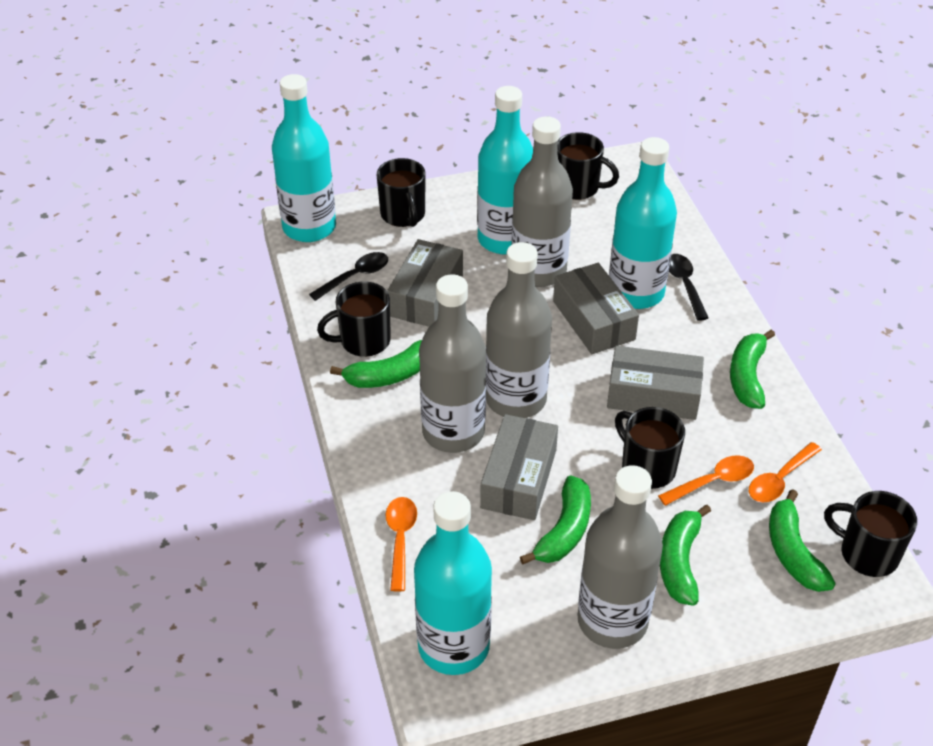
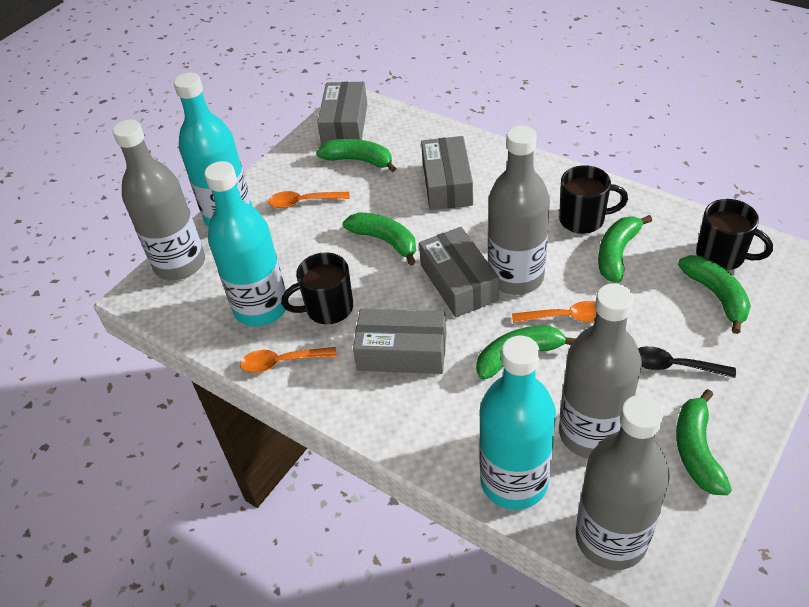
black mug: [317,282,391,357] [377,158,426,227] [557,132,619,200] [615,407,685,489] [824,491,917,577] = 5 -> [281,252,353,324] [559,165,628,234] [696,199,773,270] = 3
black spoon: [309,252,388,301] [669,254,708,321] = 2 -> [638,346,736,378] = 1
green banana: [330,340,422,388] [520,475,591,564] [660,505,711,606] [730,329,775,409] [769,489,836,592] = 5 -> [316,139,396,172] [343,212,416,266] [476,325,575,379] [598,215,652,283] [676,389,732,495] [678,255,751,334] = 6
turquoise bottle: [272,74,336,242] [414,491,492,675] [477,86,533,254] [609,137,677,309] = 4 -> [174,73,253,227] [204,161,286,327] [479,335,556,510] = 3

